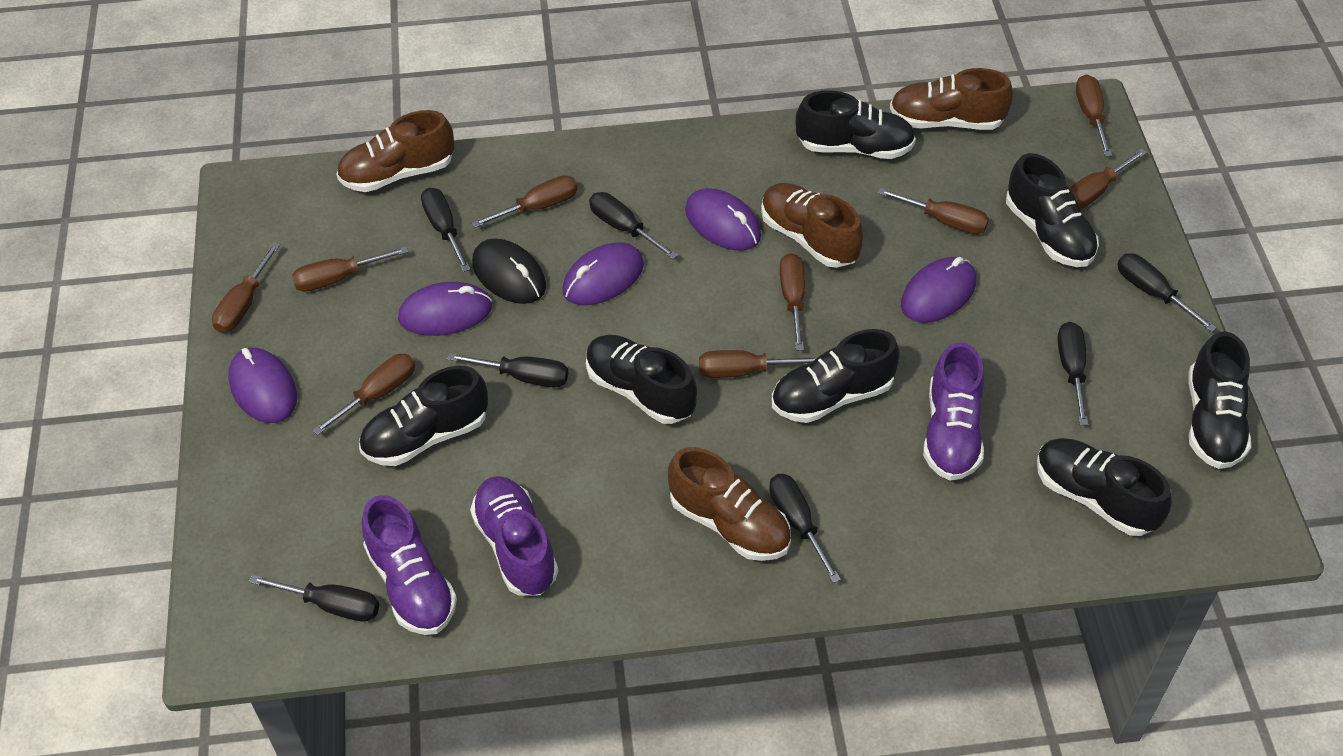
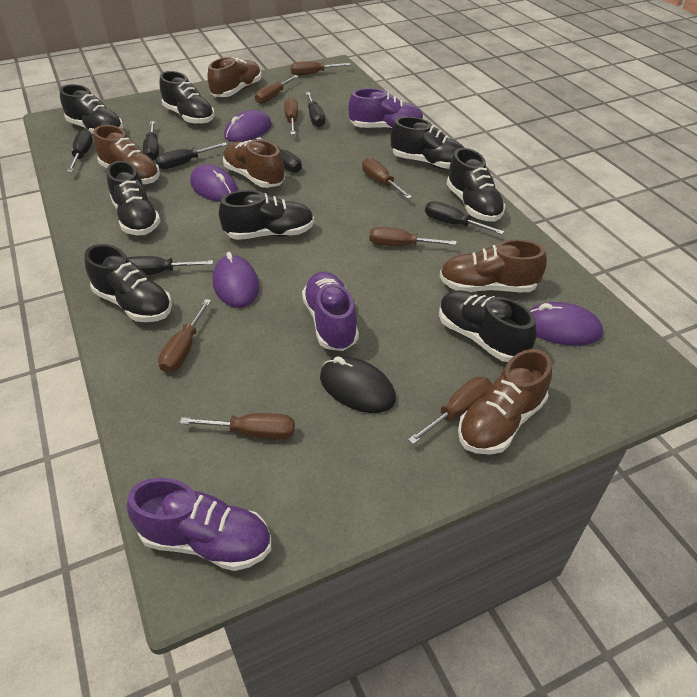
black shoe: [359,365,488,466] [586,335,697,424] [772,329,900,423] [795,90,916,159] [1006,153,1099,267] [1037,438,1172,536] [1188,331,1251,469] = 7 -> [60,84,123,134] [84,244,172,322] [107,161,160,235] [160,71,215,125] [219,190,314,240] [391,117,464,169] [439,290,536,362] [447,148,506,222] = 8
brown screwdriver: [212,242,280,333] [292,246,408,292] [312,354,415,435] [472,175,578,228] [699,350,819,378] [780,253,805,350] [877,188,989,234] [1069,148,1147,209] [1076,75,1112,156] = 9 -> [158,299,211,373] [180,413,295,440] [255,75,299,104] [284,97,298,135] [291,61,351,75] [362,158,412,199] [369,227,457,246] [408,377,492,445] = 8
brown shoe: [337,110,454,192] [668,447,791,561] [761,183,863,268] [890,68,1013,130] = 4 -> [93,125,160,185] [207,57,262,97] [223,140,285,188] [440,239,547,292] [458,349,552,455] = 5
purple mouse: [228,348,297,423] [398,282,492,336] [563,243,644,305] [685,188,761,251] [901,257,976,323] = 5 -> [190,164,238,202] [212,252,259,308] [224,110,272,142] [529,302,603,346] = 4

